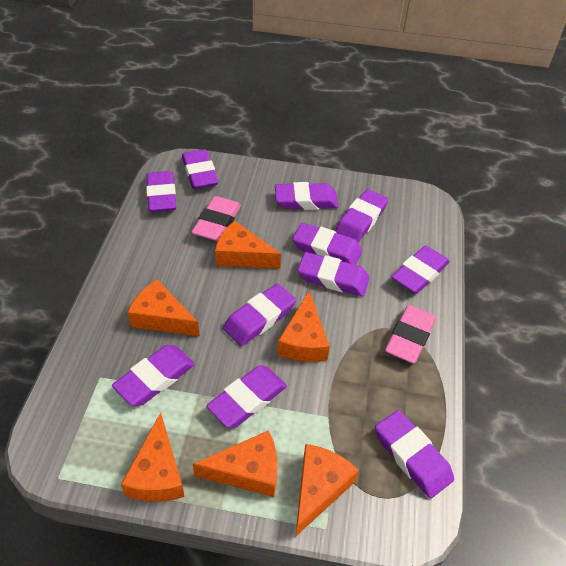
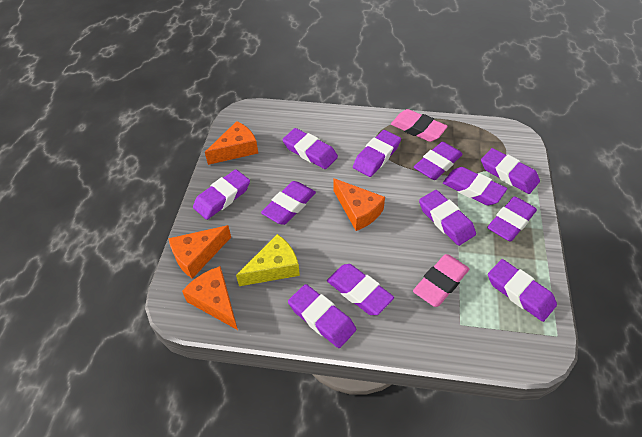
orange cheese: [121,412,185,502] [127,279,200,337] [193,430,277,497] [215,221,281,269] [277,291,330,362] [295,444,359,537] = 6 -> [168,225,231,279] [182,266,238,330] [205,121,258,165] [334,178,385,231] = 4
purple eraser: [112,345,195,406] [146,171,176,212] [182,149,219,189] [206,365,287,428] [223,284,296,346] [275,182,338,210] [292,223,362,265] [297,252,370,296] [335,189,388,242] [375,410,454,498] [391,245,450,294] = 11 -> [193,169,250,220] [261,181,316,225] [282,128,338,169] [288,284,356,348] [327,264,394,315] [353,130,401,177] [414,142,463,180] [419,190,476,246] [443,167,507,205] [481,148,540,194] [487,196,537,242] [488,259,557,322] = 12
yellow cheese: none = 0 -> [236,234,300,286] = 1

